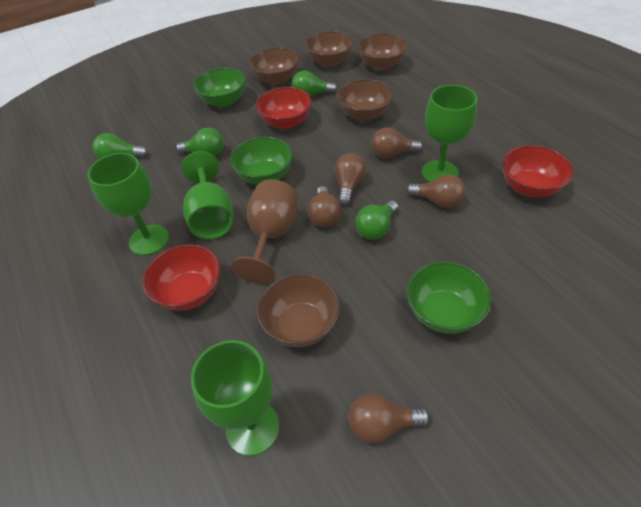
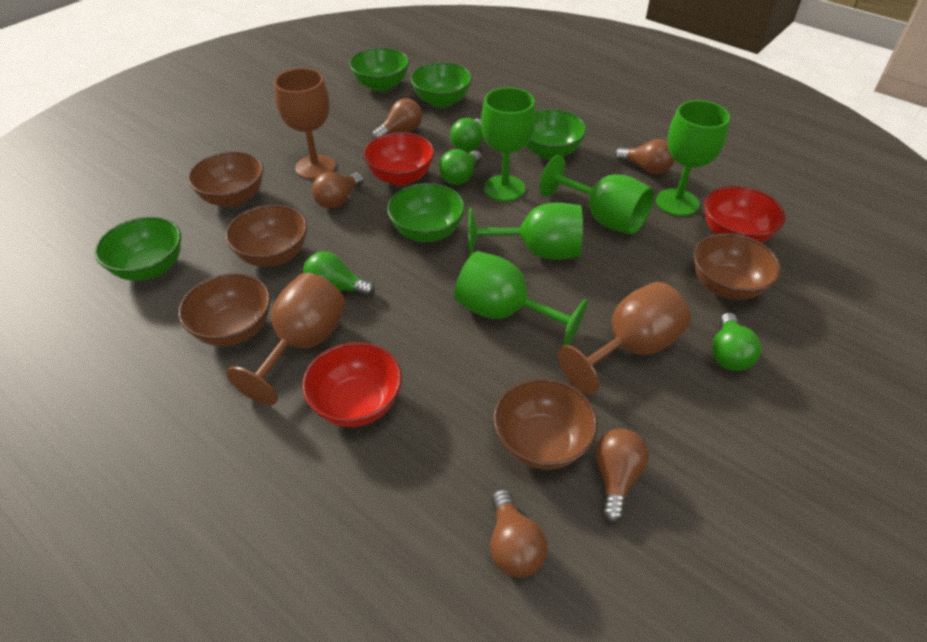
brown goblet: [231,179,298,284] = 1 -> [226,273,346,405] [274,68,336,179] [558,282,691,395] = 3
green bowl: [193,68,246,107] [230,137,293,185] [406,261,492,334] = 3 -> [95,217,181,281] [349,48,409,92] [387,183,465,242] [410,62,472,108] [526,109,587,160] = 5
green goblet: [88,153,169,255] [182,151,233,239] [191,340,279,456] [422,85,477,182] = 4 -> [454,251,588,346] [468,203,583,260] [481,87,536,201] [540,155,654,235] [656,100,730,216] = 5

